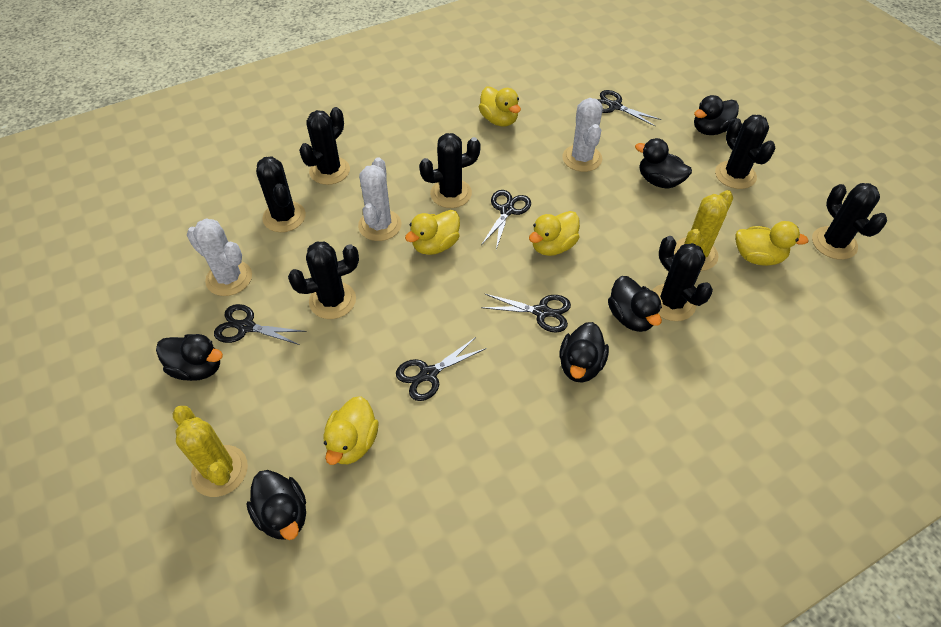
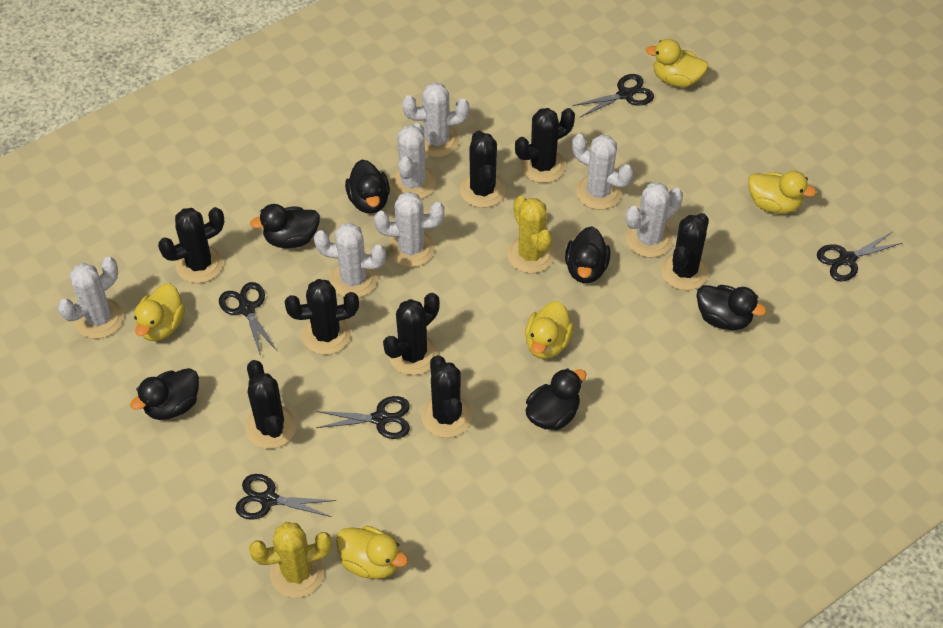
black cactus: [256,156,306,232] [288,242,359,319] [299,107,350,185] [419,133,481,208] [652,236,713,321] [715,115,776,189] [812,183,887,260] = 7 -> [158,207,224,283] [245,360,297,449] [284,279,359,355] [383,293,440,375] [421,355,472,438] [460,130,506,208] [515,108,575,183] [661,213,709,290] = 8
white cactus: [187,219,252,296] [358,157,402,241] [562,98,603,172] = 3 -> [58,257,124,339] [314,223,386,298] [374,191,445,267] [390,123,436,199] [402,82,469,157] [572,134,633,210] [626,182,683,257] = 7

